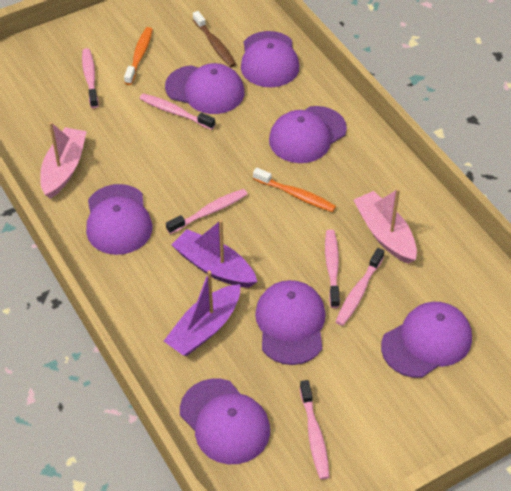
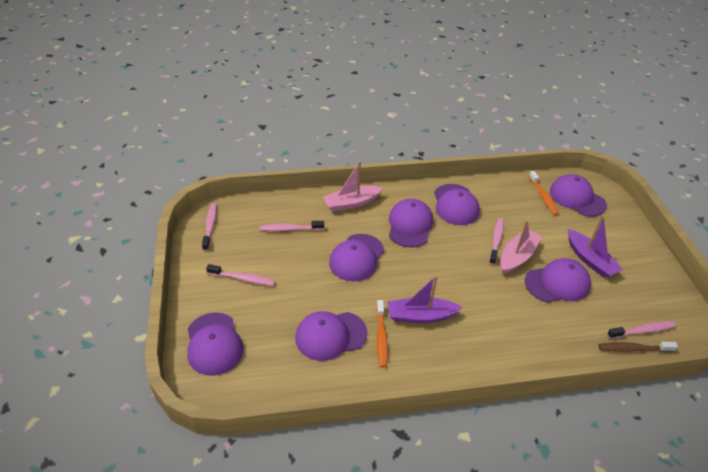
pink toothbrush: [82,48,98,108] [140,94,215,130] [166,189,248,234] [300,380,330,480] [325,229,340,308] [335,248,384,326] = 6 -> [202,203,217,251] [206,264,275,286] [260,221,324,231] [489,218,504,265] [607,321,676,339] = 5

